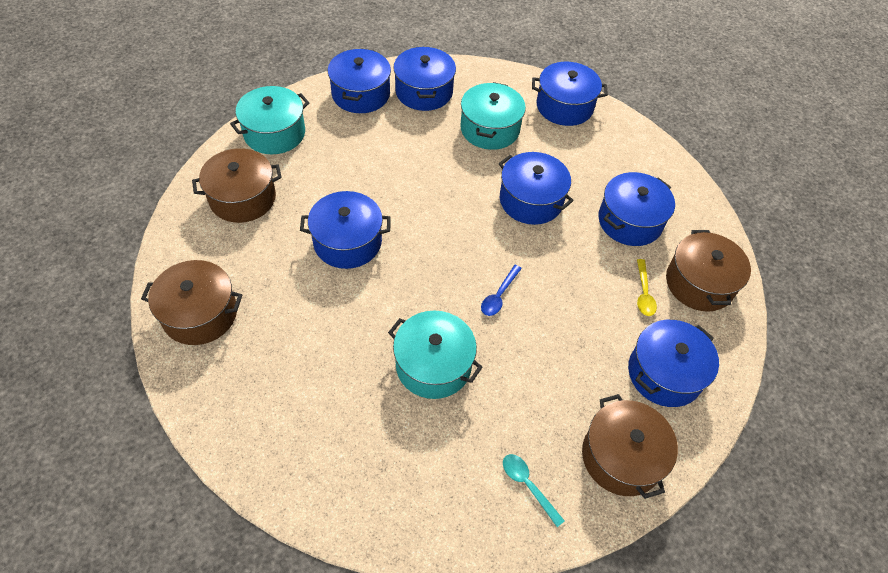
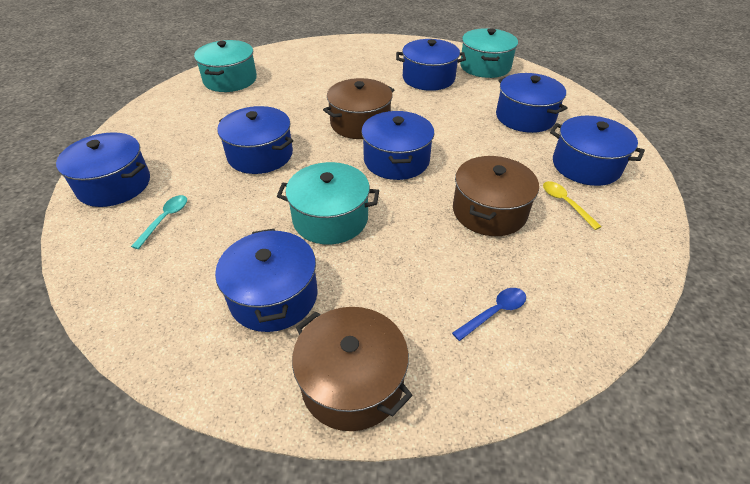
brown pot: [141,260,242,345] [192,148,282,223] [582,394,678,499] [666,230,751,312] = 4 -> [292,307,413,431] [323,78,394,139] [453,156,539,236] = 3

